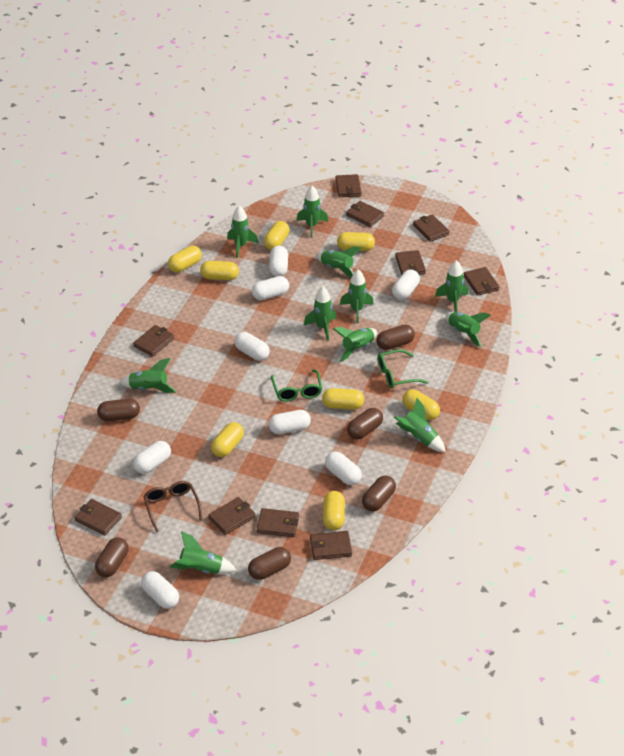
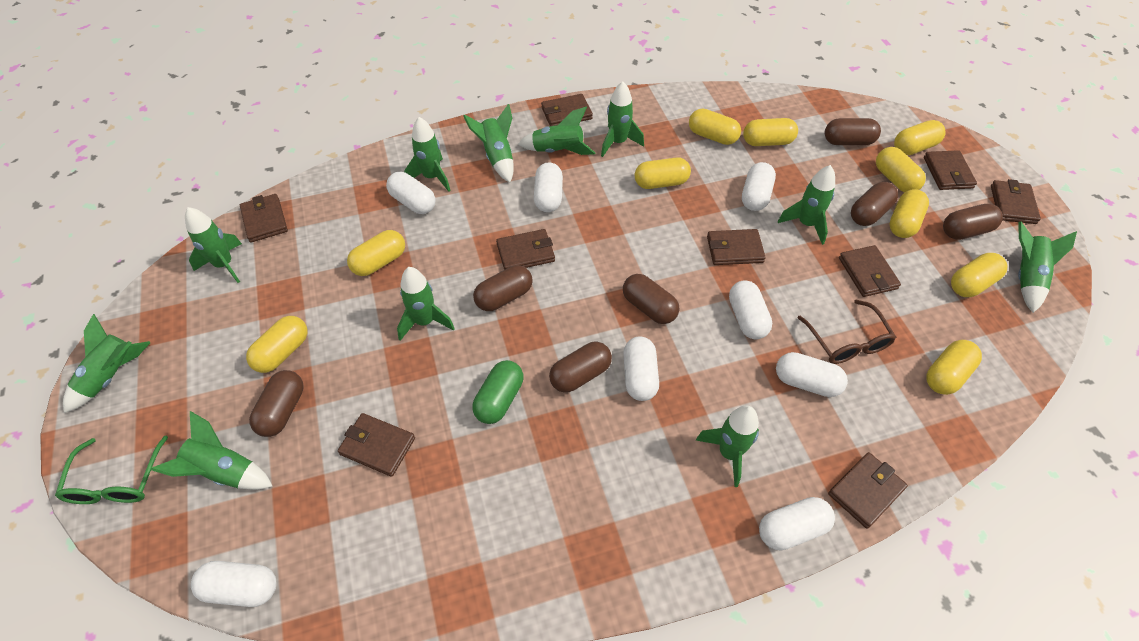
brown capsule: [95,538,129,577] [97,399,140,421] [248,547,291,580] [347,408,383,440] [362,475,396,511] [377,324,415,350] = 6 -> [249,370,304,437] [473,265,533,311] [549,342,612,393] [623,274,679,324] [825,118,881,145] [851,182,898,226] [943,204,1003,240] = 7
brown wallet: [74,499,122,535] [133,325,174,357] [208,497,255,535] [257,508,299,537] [310,531,352,560] [335,174,362,197] [346,201,384,227] [395,250,426,275] [413,214,450,242] [464,267,499,296] = 10 -> [240,194,288,242] [338,413,415,477] [496,229,555,270] [541,94,593,126] [707,229,766,265] [828,452,908,529] [839,245,901,297] [924,150,977,190] [991,179,1041,224] = 9
green capsule: none = 0 -> [472,360,523,424] = 1
green glasses: [271,369,322,402] [377,349,428,389] = 2 -> [55,436,168,504] = 1
yellow capsule: [168,246,202,273] [200,261,239,280] [211,422,244,457] [264,221,290,250] [322,388,364,410] [323,491,345,530] [337,232,375,251] [403,389,440,420] = 8 -> [246,316,308,373] [347,230,405,276] [635,157,691,189] [689,108,741,145] [743,118,798,146] [876,147,926,192] [889,189,929,238] [894,120,946,155] [926,340,982,395] [951,253,1007,297] = 10

